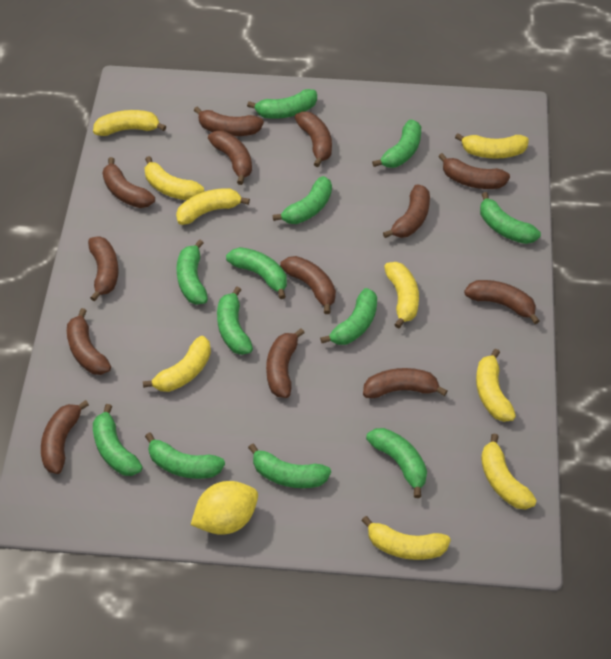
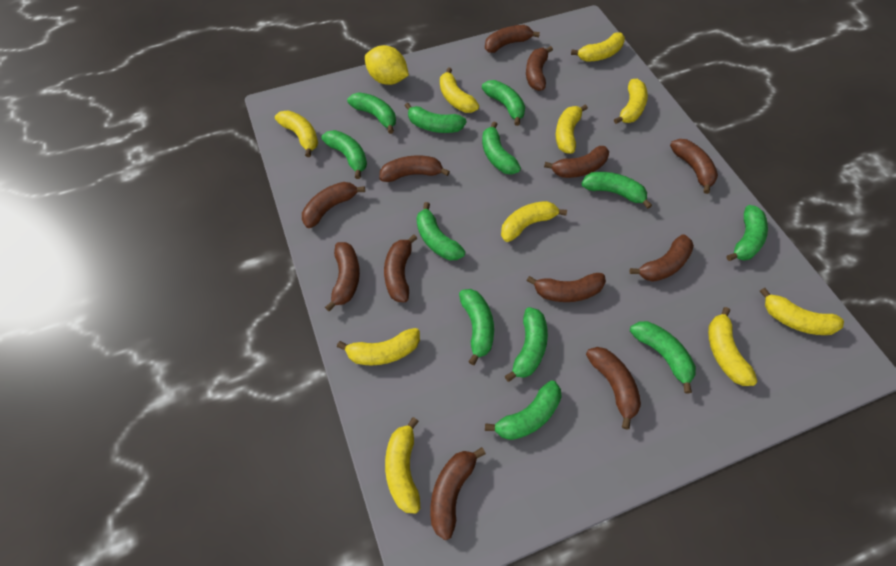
brown banana: [41,400,89,474] [67,308,111,375] [88,236,119,302] [102,157,155,208] [194,107,264,136] [208,131,252,185] [266,328,305,398] [280,256,336,314] [295,111,332,167] [363,368,447,398] [383,184,430,238] [438,153,510,189] [464,280,540,324] = 13 -> [302,182,365,228] [325,242,360,311] [379,156,450,182] [384,234,418,302] [430,447,486,540] [485,25,540,53] [526,46,553,91] [527,273,606,302] [544,146,609,178] [586,347,641,429] [630,234,694,282] [670,139,718,194] = 12
yellow banana: [93,110,166,136] [143,336,211,392] [145,156,204,200] [176,188,250,225] [361,516,451,560] [384,262,419,329] [455,133,529,159] [476,349,516,422] [481,433,537,510] = 9 -> [275,110,318,157] [337,328,420,365] [385,417,420,514] [440,68,479,113] [501,201,567,242] [556,104,588,154] [571,32,625,62] [614,79,648,124] [708,307,757,386] [759,288,844,335] = 10

